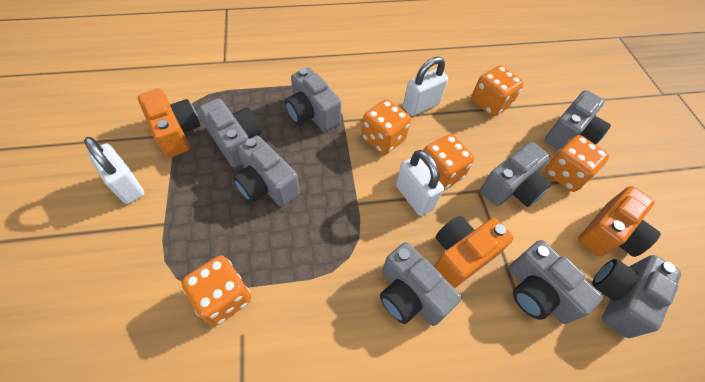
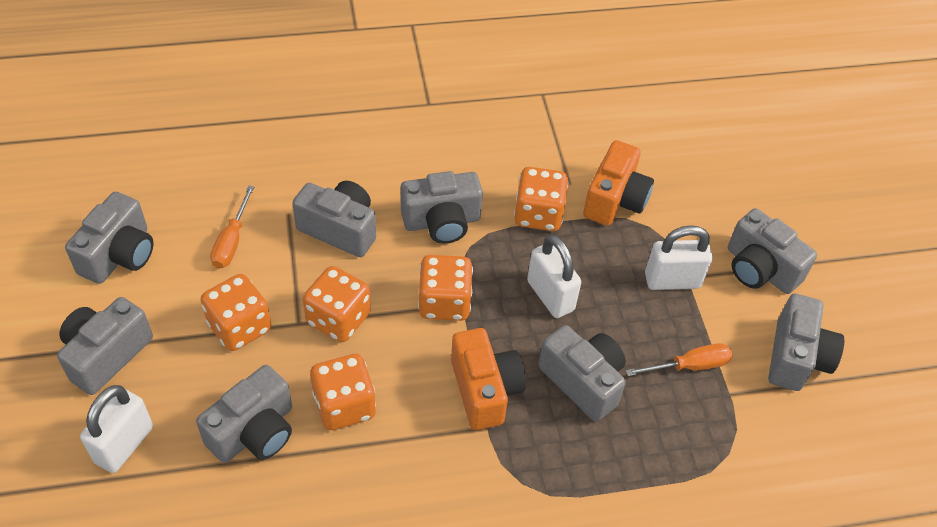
orange camera: [138,88,201,158] [434,216,514,288] [578,186,661,257] = 3 -> [451,328,526,430] [583,140,654,226] = 2
orange screwdriver: none = 0 -> [210,186,254,268] [625,343,733,376] = 2

